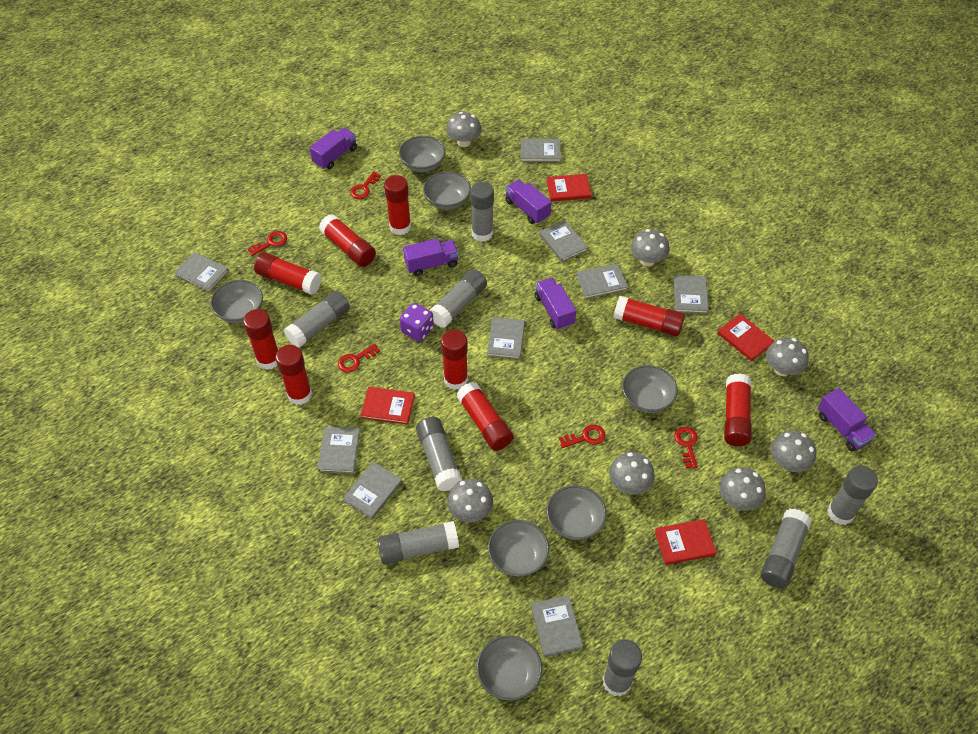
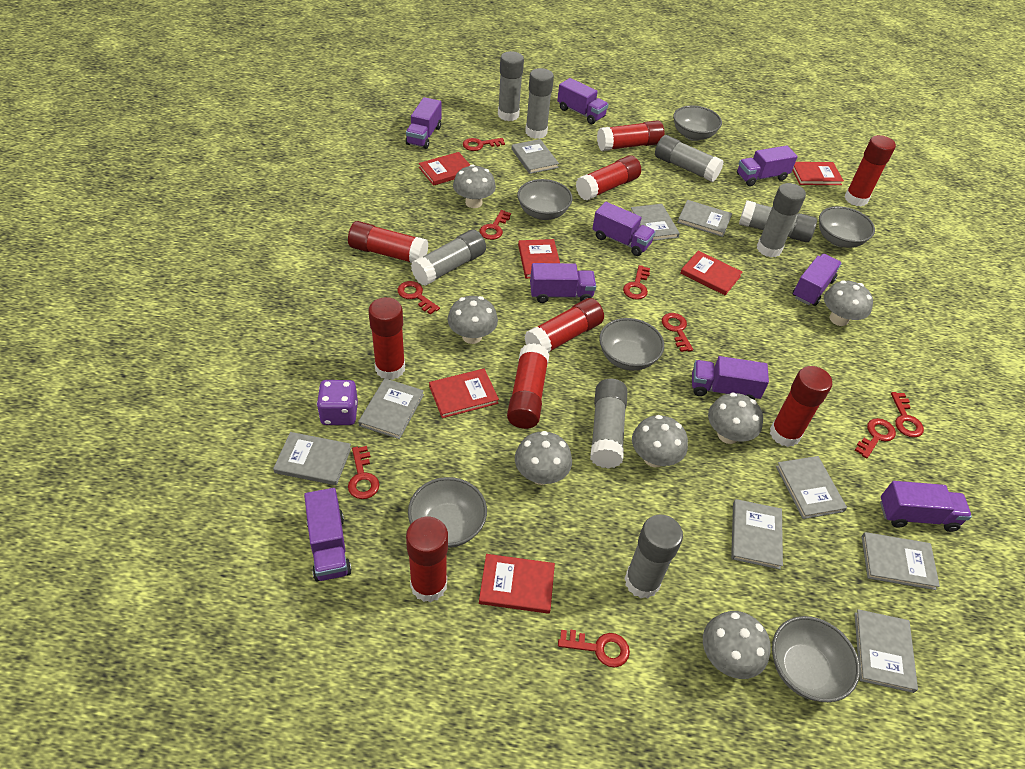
grey bowl: [210,280,263,323] [399,136,445,172] [423,172,471,210] [477,635,542,701] [488,520,549,577] [546,485,606,540] [622,365,678,413] = 7 -> [408,477,487,548] [517,179,573,220] [599,318,664,371] [673,105,722,141] [772,616,860,702] [819,206,875,248] = 6
purple truck: [309,128,357,169] [403,238,459,276] [505,180,551,224] [535,277,576,330] [818,388,876,451] = 5 -> [304,488,351,581] [406,97,441,149] [530,263,596,303] [557,78,609,124] [592,202,656,256] [692,356,769,400] [737,146,798,186] [792,254,842,306] [880,481,972,532] = 9
red book: [361,387,415,425] [546,174,592,202] [655,519,717,565] [717,314,774,361] = 4 -> [419,152,470,186] [429,369,499,418] [479,554,555,614] [518,239,560,279] [680,251,742,295] [793,162,844,185] = 6
red key: [248,231,287,256] [338,344,380,372] [350,172,381,199] [559,425,606,448] [674,427,698,468] = 5 -> [348,446,380,499] [397,281,440,314] [463,138,505,151] [479,210,511,240] [558,630,630,667] [623,265,650,300] [662,313,693,352] [855,418,896,459] [891,392,924,438] = 9

